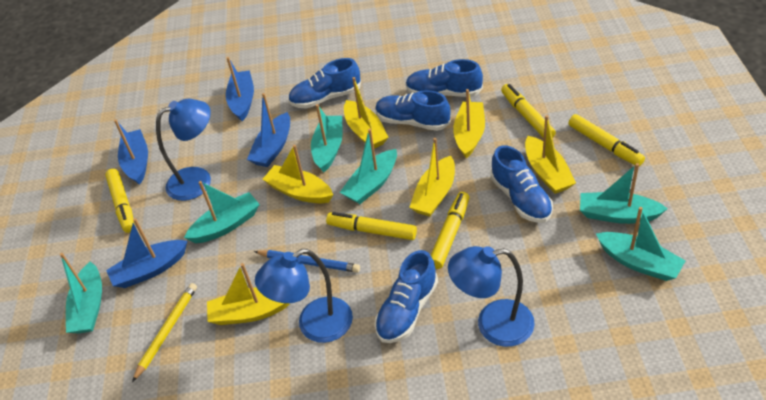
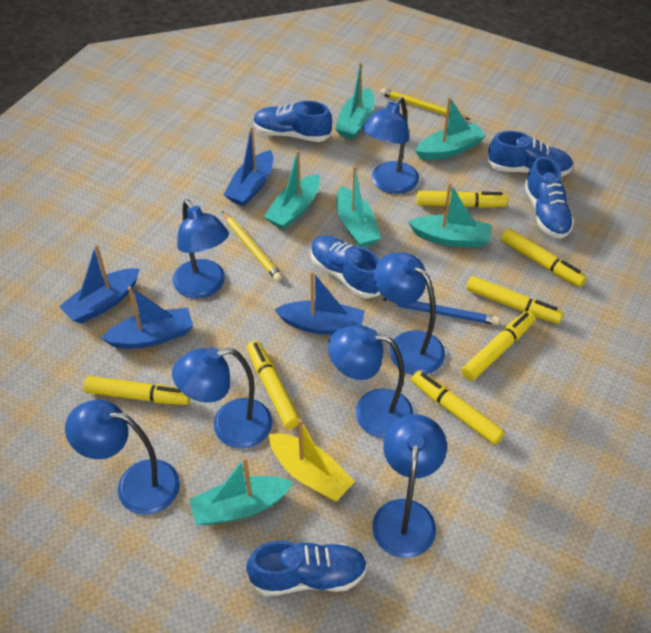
blue lamp: [156,99,211,201] [255,249,353,343] [448,246,535,347] = 3 -> [65,400,180,515] [172,348,272,448] [173,199,229,299] [328,325,413,438] [363,97,419,194] [372,414,447,558] [374,252,445,375] = 7
yellow boat: [207,263,290,325] [263,145,333,203] [344,77,389,149] [409,138,455,217] [453,89,485,158] [525,115,576,194] = 6 -> [269,419,355,501] = 1
yellow marker: [105,169,135,233] [326,212,417,240] [431,192,469,269] [501,84,556,138] [569,114,645,166] = 5 -> [84,376,191,405] [247,340,300,429] [411,371,505,445] [417,191,508,208] [462,311,535,381] [466,276,564,324] [501,228,587,287] = 7
yellow pencil: [132,283,197,382] = 1 -> [222,211,282,281] [380,88,470,120] = 2

